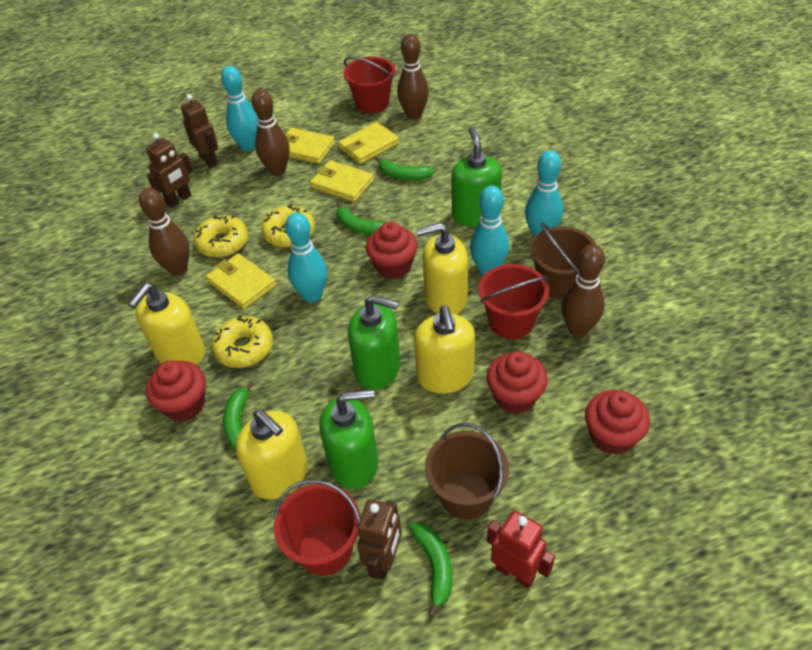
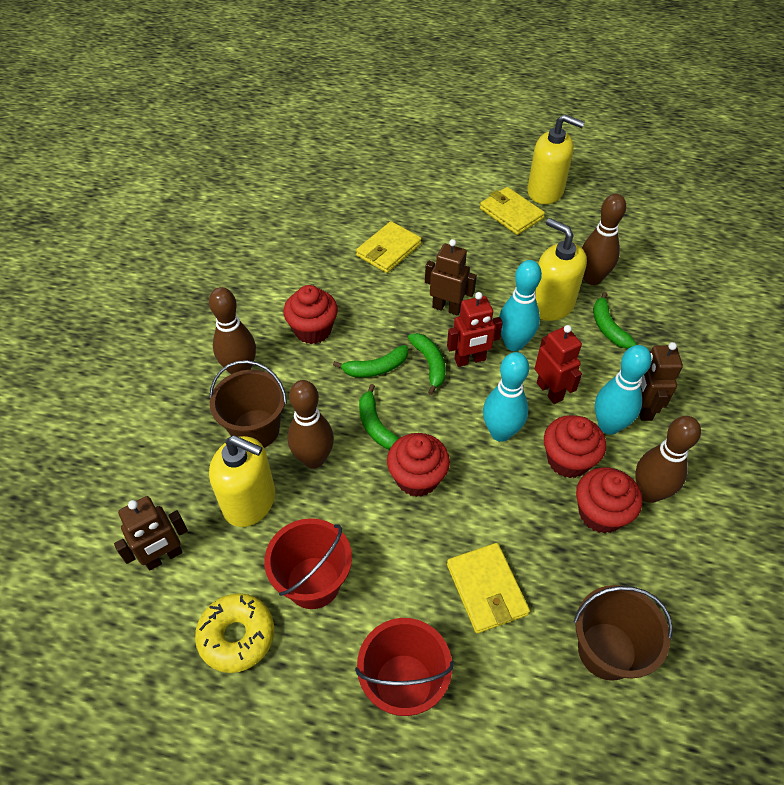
green soap dispenser: [319,389,378,489] [348,295,400,390] [451,126,502,227] = 3 -> none = 0
red bucket: [274,480,360,576] [343,57,395,113] [479,264,549,339] = 3 -> [264,518,352,609] [355,618,454,716] = 2
red robot: [487,511,555,588] = 1 -> [447,292,503,367] [535,325,582,404] = 2
turquoise bowling pin: [221,66,258,151] [285,212,328,302] [470,186,509,276] [525,150,563,238] = 4 -> [483,352,529,442] [499,260,542,351] [595,345,652,435] = 3
yellow donut: [194,215,248,258] [211,315,273,368] [261,204,315,247] = 3 -> [195,593,274,673] = 1
yellow soap dispenser: [128,283,205,365] [236,410,308,500] [414,305,475,393] [416,223,468,314] = 4 -> [209,435,275,527] [528,114,585,204] [535,218,587,321] = 3
yellow wallet: [206,253,276,309] [284,128,335,164] [310,160,374,202] [338,122,399,164] = 4 -> [356,221,422,273] [447,543,530,633] [480,187,545,235] = 3

